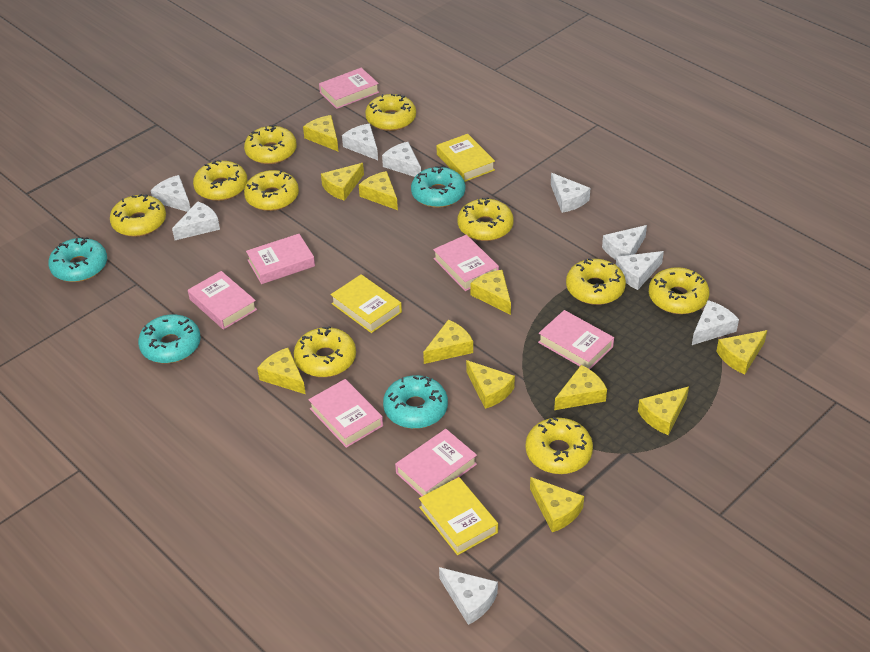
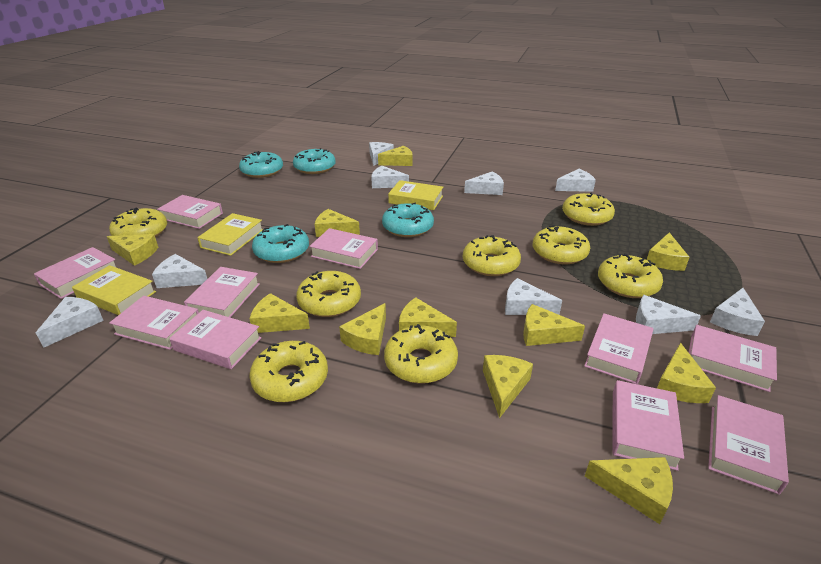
pink book: [188,271,257,330] [246,234,315,284] [308,379,383,448] [319,68,379,109] [395,429,477,496] [433,235,499,291] [538,310,614,369] = 7 -> [34,247,116,299] [109,296,199,350] [157,195,223,229] [169,310,262,369] [184,267,260,318] [309,228,378,269] [584,313,653,384] [613,380,684,471] [689,325,777,392] [708,395,789,495] = 10
yellow donut: [110,194,166,237] [193,160,247,201] [244,125,297,164] [244,170,299,211] [294,326,356,377] [365,94,416,131] [458,197,514,241] [525,417,593,474] [566,258,626,305] [649,267,710,314] = 10 -> [109,208,167,237] [249,341,328,402] [296,271,361,317] [384,324,458,384] [463,235,521,276] [533,225,590,264] [562,192,615,226] [598,254,663,298] = 8

